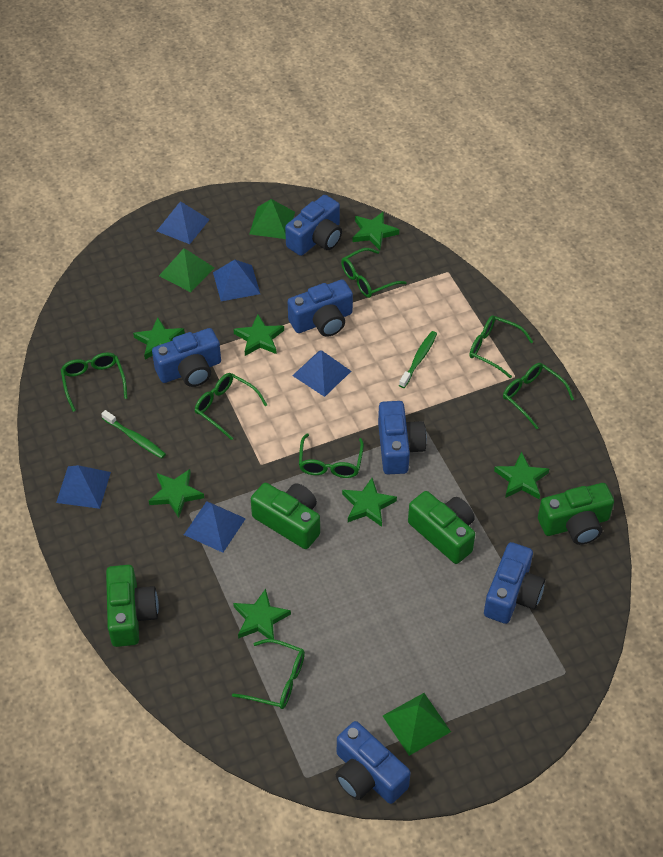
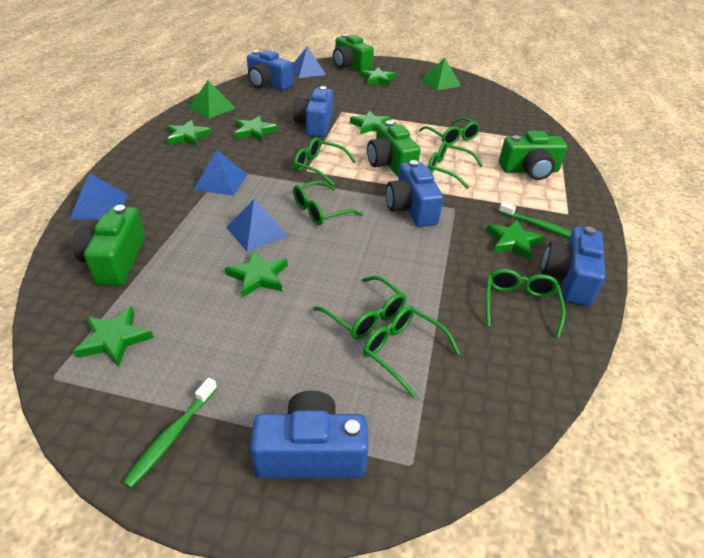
blue camera: [152,328,221,387] [285,195,342,256] [288,280,353,337] [336,721,411,804] [378,401,427,474] [484,542,545,624] = 6 -> [247,50,293,90] [250,390,369,478] [294,86,333,137] [386,160,443,227] [541,226,605,306] = 5
blue pyramid: [56,465,111,509] [157,201,210,244] [184,501,246,553] [213,260,260,301] [292,350,351,397] = 5 -> [70,173,129,220] [193,150,248,196] [226,199,289,252] [293,46,326,78] = 4
green pyramid: [159,248,214,292] [250,199,295,239] [383,693,451,756] = 3 -> [188,80,236,119] [421,58,461,91] = 2

